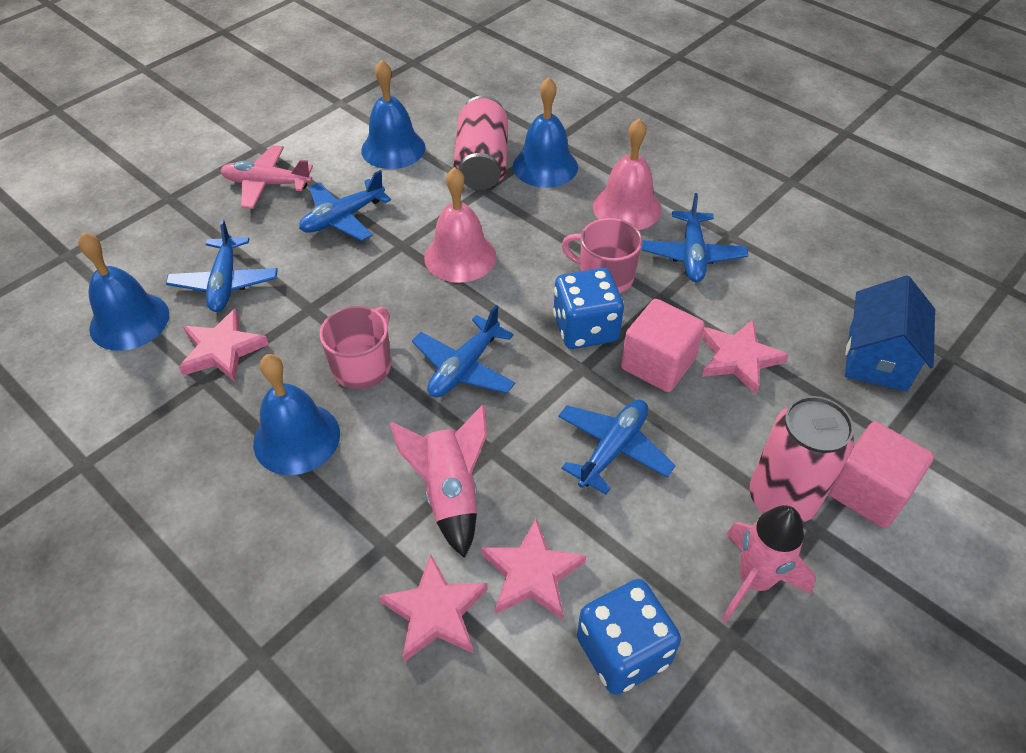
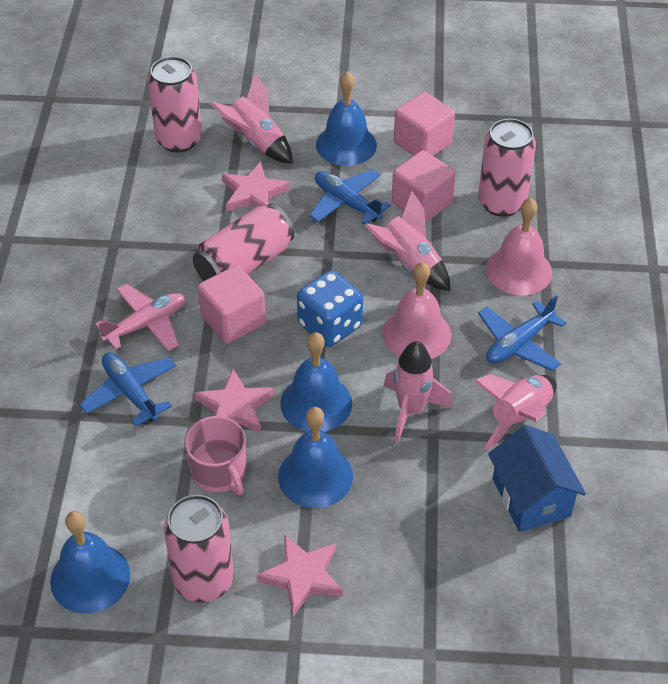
blue dice: [553,268,624,349] [577,579,681,695] = 2 -> [297,270,363,347] = 1
blue plane: [166,219,278,312] [299,170,391,241] [412,305,515,397] [558,400,676,495] [641,193,748,282] = 5 -> [79,352,176,426] [309,169,391,225] [478,295,566,371] = 3
pink can: [454,96,508,190] [750,396,854,523] = 2 -> [148,56,202,152] [164,495,234,602] [193,204,294,281] [478,119,536,217] = 4
pink cube: [621,299,705,392] [828,421,934,528] = 2 -> [198,265,266,344] [392,150,456,223] [394,92,455,156] = 3
pink mug: [320,306,391,389] [562,218,642,293] = 2 -> [184,416,246,495] = 1
pink rocket: [390,405,487,558] [721,505,816,623] = 2 -> [211,73,293,164] [364,191,450,291] [384,341,453,443] [474,374,557,451] = 4
pink star: [179,309,269,382] [379,554,488,662] [481,518,586,620] [702,320,789,394] = 4 -> [195,369,274,433] [222,162,290,211] [257,535,343,617] = 3

